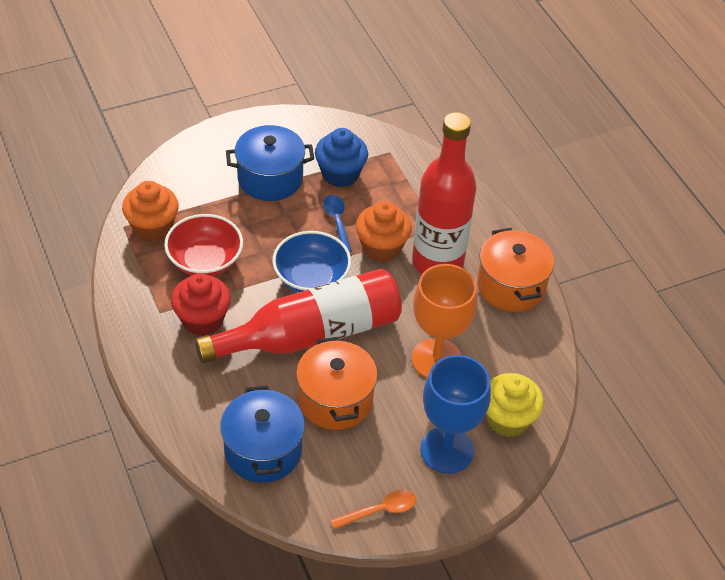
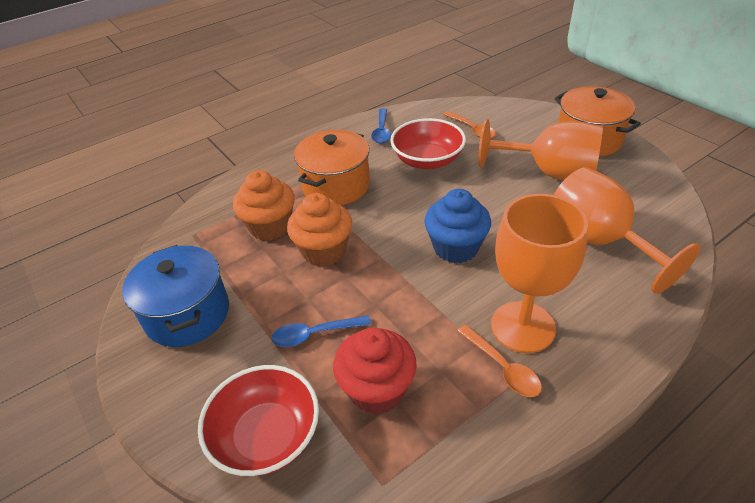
blue bowl: [272,231,351,293] = 1 -> none = 0
blue goblet: [420,355,491,474] = 1 -> none = 0
blue pot: [220,385,305,483] [226,125,314,201] = 2 -> [122,245,229,347] = 1
blue spoon: [323,195,352,252] = 1 -> [272,315,371,347] [371,108,391,144] = 2
orange goblet: [411,264,477,378] = 1 -> [478,119,603,180] [491,194,588,353] [553,167,701,294] = 3
orange spoon: [331,490,416,529] = 1 -> [443,111,496,138] [457,324,542,397] = 2
red bottle: [195,269,402,364] [412,112,477,274] = 2 -> none = 0
red bowl: [164,214,243,276] = 1 -> [198,365,319,476] [390,118,466,169] = 2
yellow cupcake: [486,373,544,437] = 1 -> none = 0

